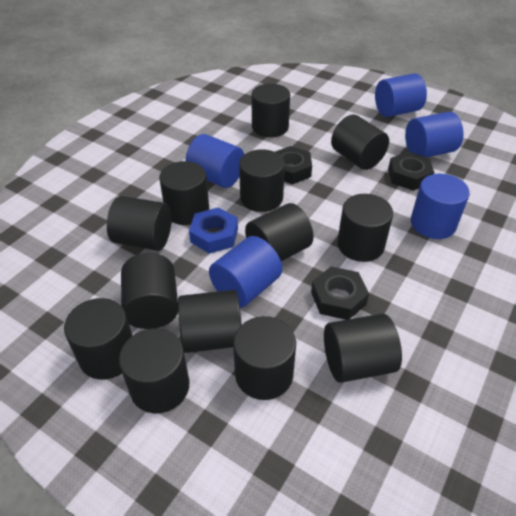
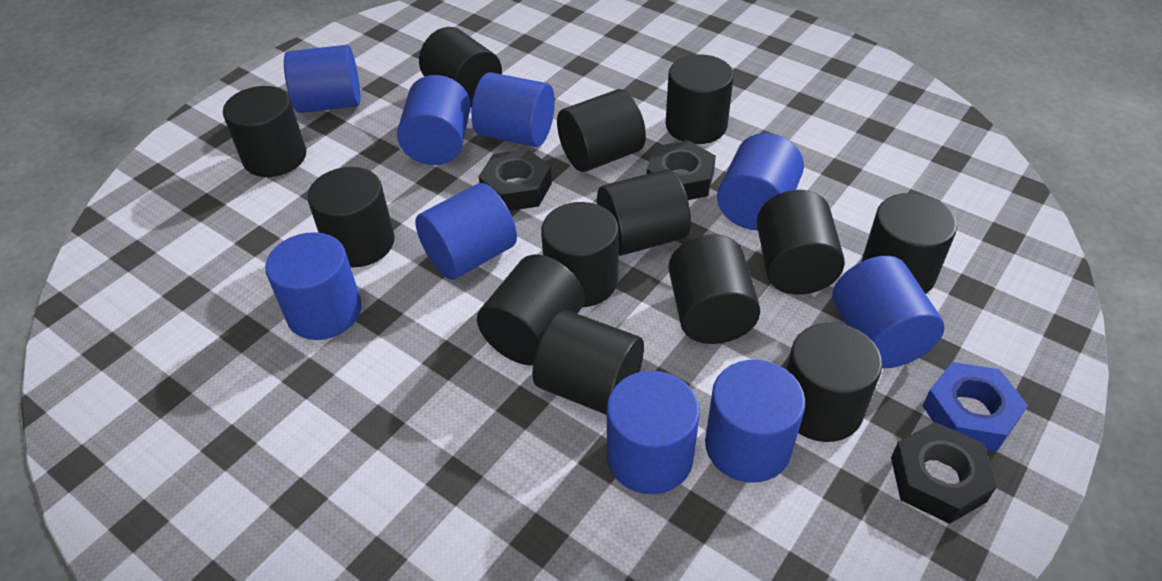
blue cylinder: [185,134,244,188] [209,236,282,308] [375,73,427,117] [405,112,463,157] [411,174,470,239] = 5 -> [265,232,362,340] [284,45,360,113] [397,75,471,165] [415,183,517,280] [471,72,555,147] [607,371,700,494] [705,360,805,483] [717,133,804,230] [832,256,945,368] = 9

